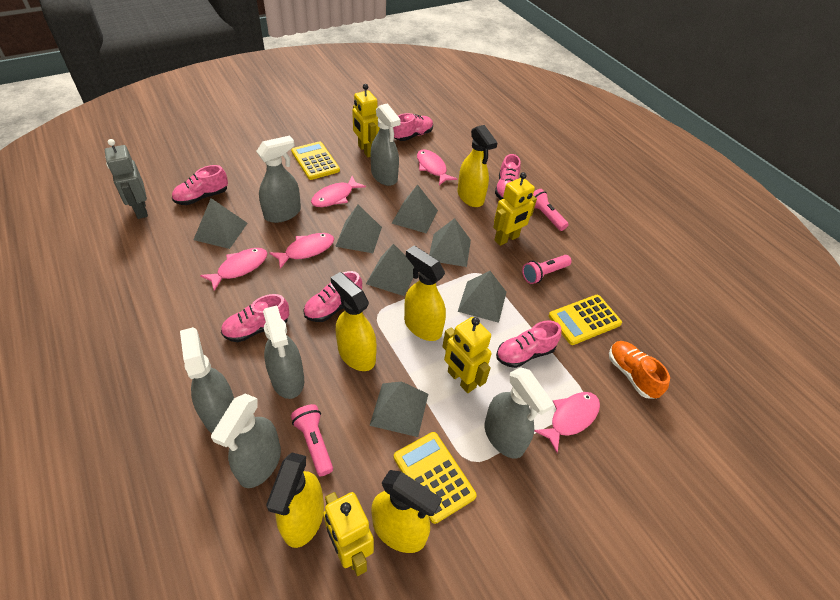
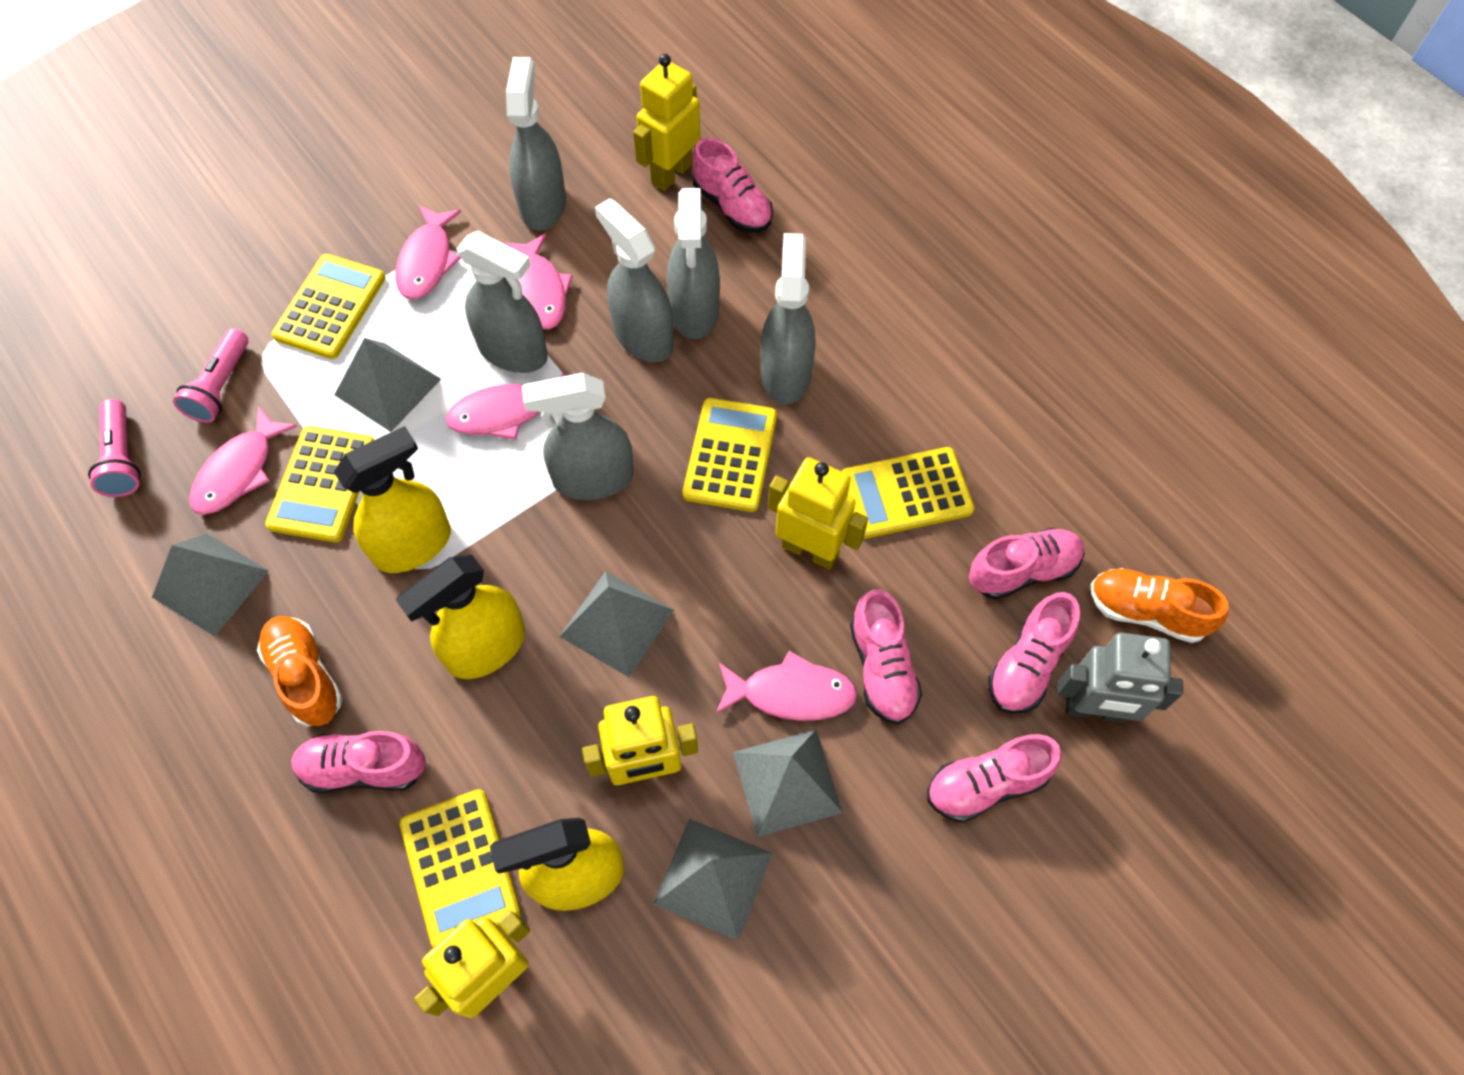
grey pyramid: [193,198,248,249] [335,205,382,253] [366,244,414,296] [369,381,428,437] [392,184,438,234] [429,218,471,267] [458,271,506,323] = 7 -> [152,534,269,636] [334,338,441,432] [559,571,674,677] [653,819,772,941] [733,729,843,837] = 5
orange shoe: [609,341,670,398] = 1 -> [257,616,343,727] [1091,568,1229,643] = 2
pink flashlight: [291,404,333,476] [522,255,572,284] [533,189,569,231] = 3 -> [88,399,141,497] [173,328,248,423] = 2
yellow calculator: [291,141,340,180] [394,432,477,524] [549,295,622,345] = 3 -> [265,426,374,542] [272,254,385,359] [400,789,521,947] [683,398,777,512] [842,447,974,539] = 5
yellow spray bottle: [266,453,324,548] [331,272,377,371] [371,470,442,553] [404,246,446,341] [457,125,498,207] = 5 -> [334,426,451,573] [396,555,525,679] [490,818,624,911] = 3

